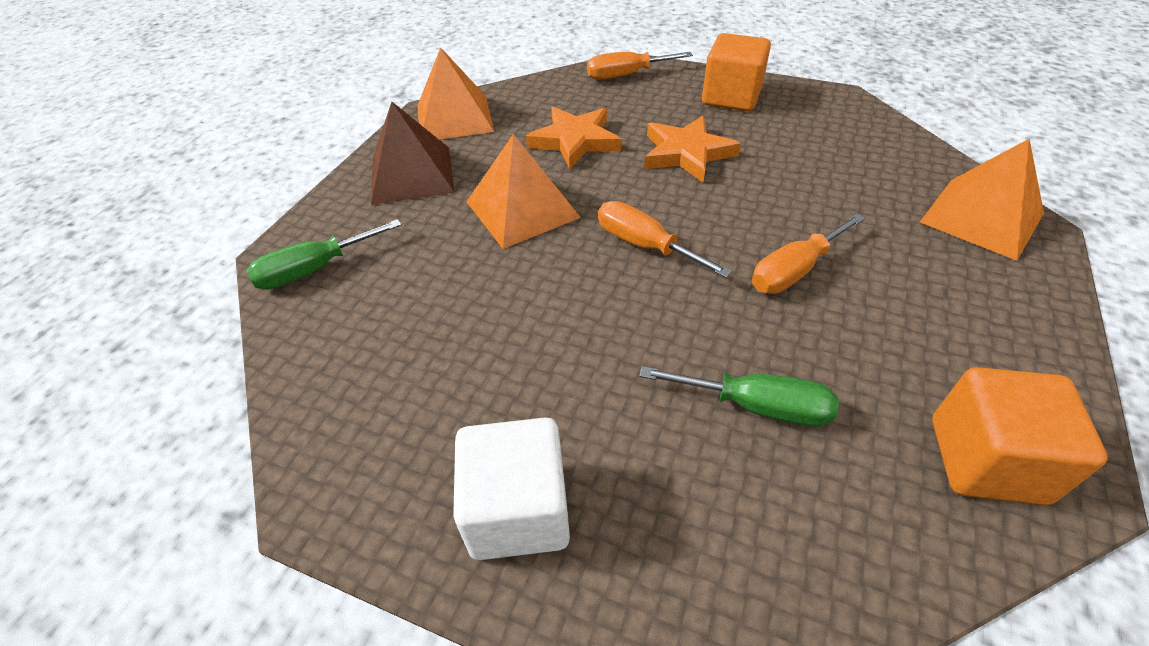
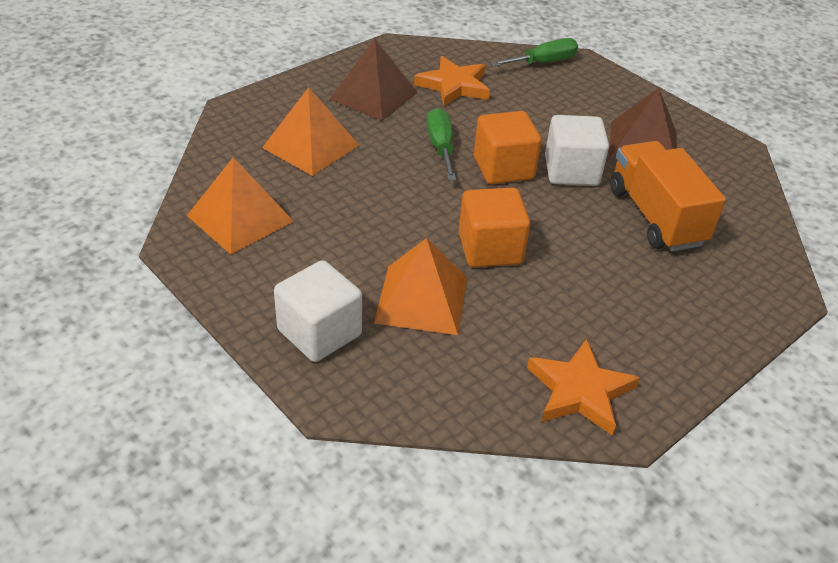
brown pyramid: [371,102,455,205] = 1 -> [330,39,417,121] [609,88,677,160] = 2
orange screwdriver: [587,52,693,80] [598,201,732,278] [752,213,865,294] = 3 -> none = 0
orange truck: none = 0 -> [610,141,726,251] = 1
white cube: [453,417,570,560] = 1 -> [274,260,362,362] [545,115,609,186] = 2

